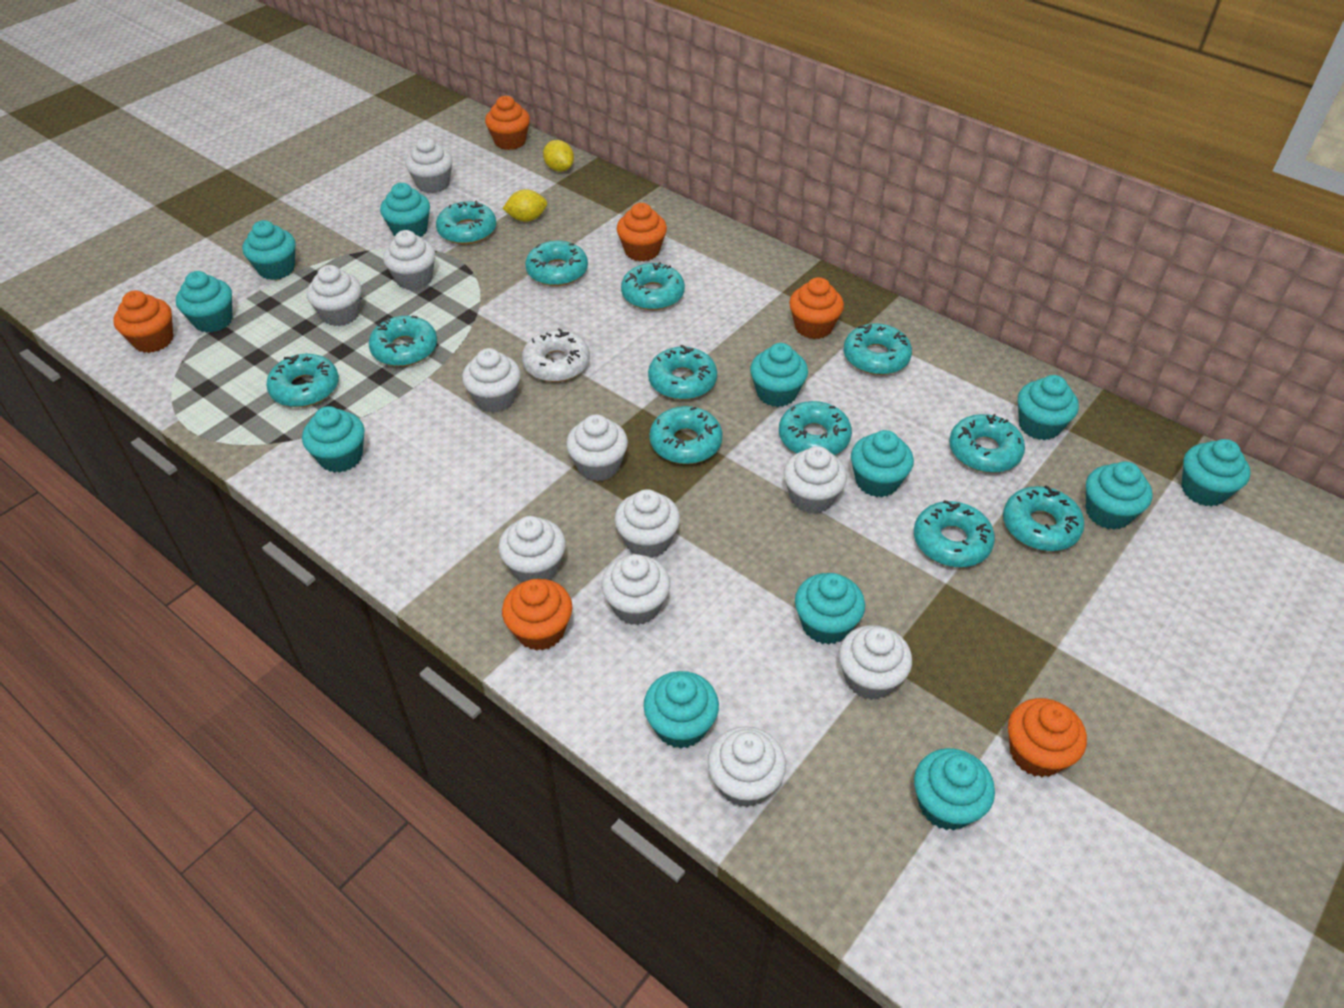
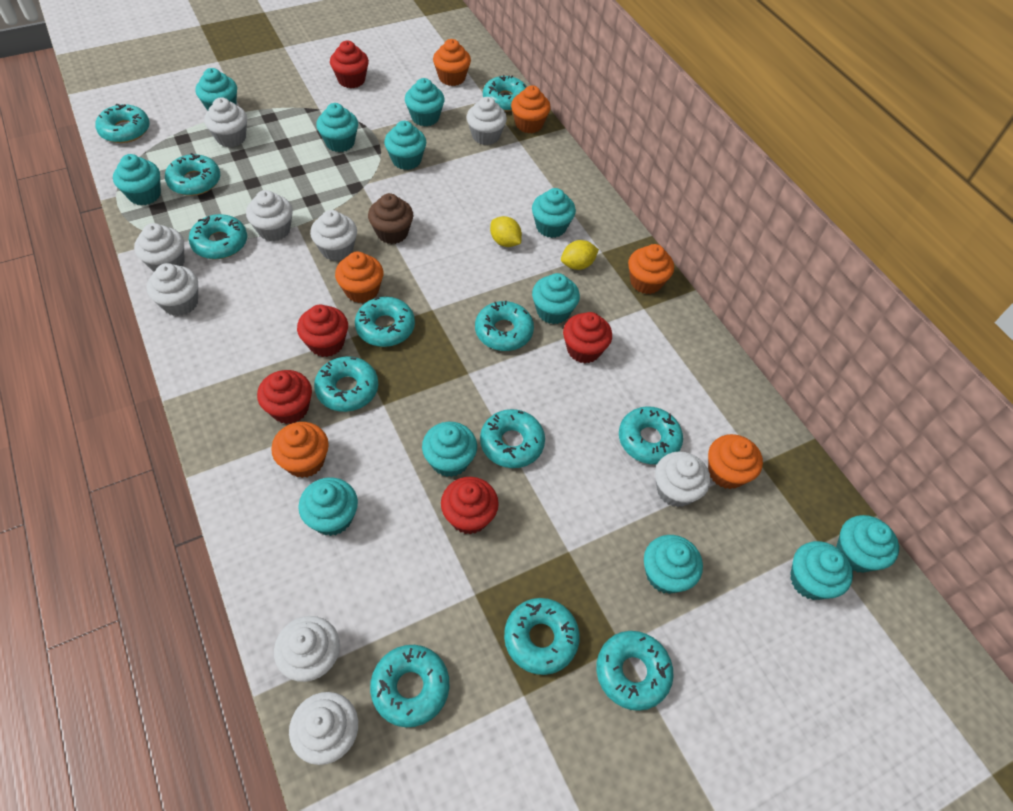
brown cupcake: none = 0 -> [368,193,413,244] = 1
red cupcake: none = 0 -> [257,370,312,424] [297,304,348,357] [330,41,369,88] [441,477,499,534] [563,312,612,363] = 5
white cupcake: [307,265,361,326] [383,230,435,290] [405,137,453,193] [462,348,521,413] [498,516,566,583] [566,415,628,481] [601,554,670,625] [614,489,680,558] [708,726,786,807] [784,446,847,514] [839,625,912,700] = 11 -> [134,223,184,272] [147,263,198,316] [204,97,247,147] [246,190,293,241] [274,616,340,682] [289,692,358,765] [310,210,357,261] [467,97,507,145] [655,451,710,507] = 9
white donut: [522,328,590,382] = 1 -> none = 0

